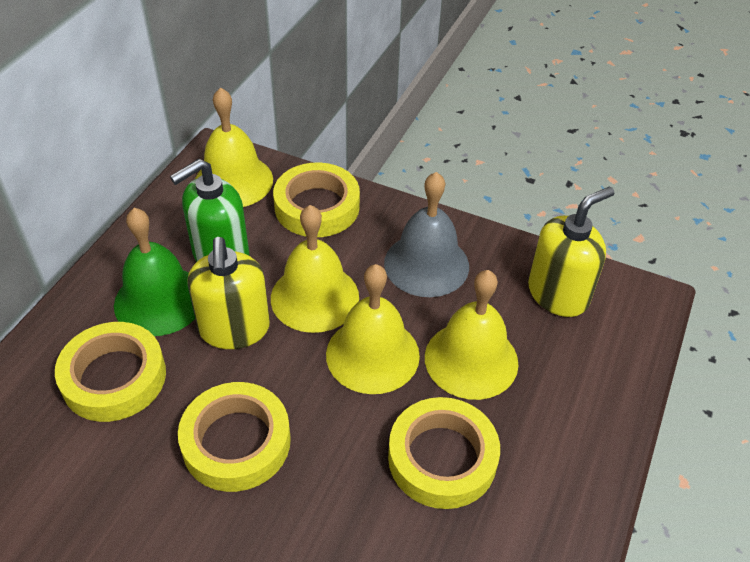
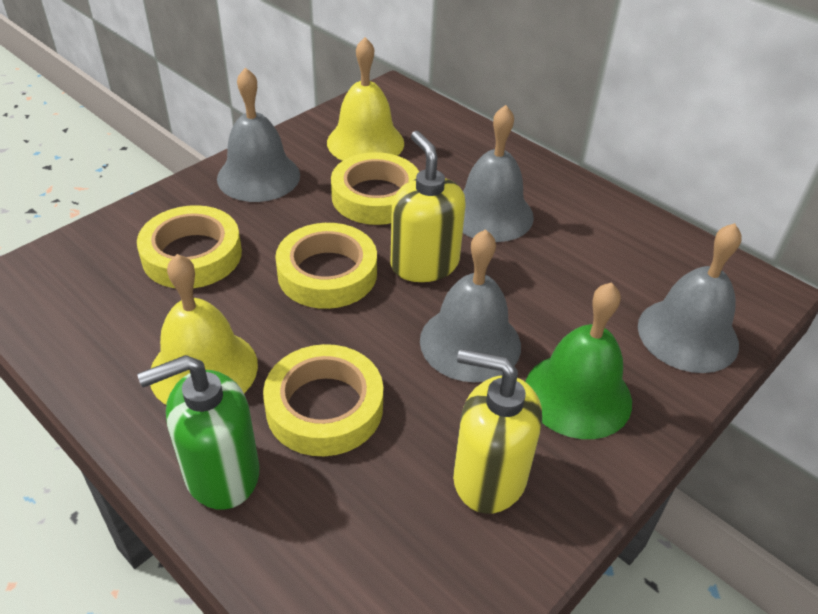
grey bell: [384,172,469,297] = 1 -> [217,67,300,202] [420,229,521,382] [463,105,534,242] [638,223,742,373] = 4
yellow bell: [195,87,273,207] [271,205,359,333] [326,264,420,394] [425,270,519,400] = 4 -> [150,254,258,405] [327,37,404,161] = 2

